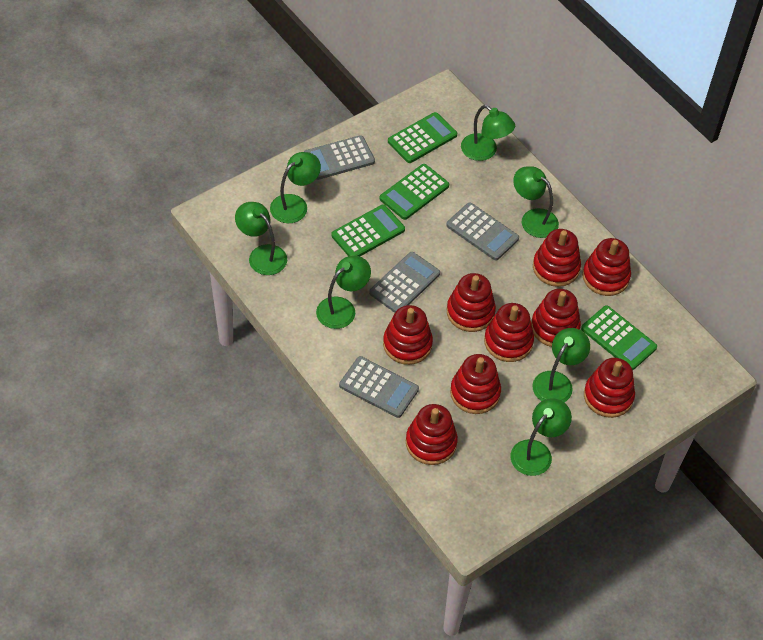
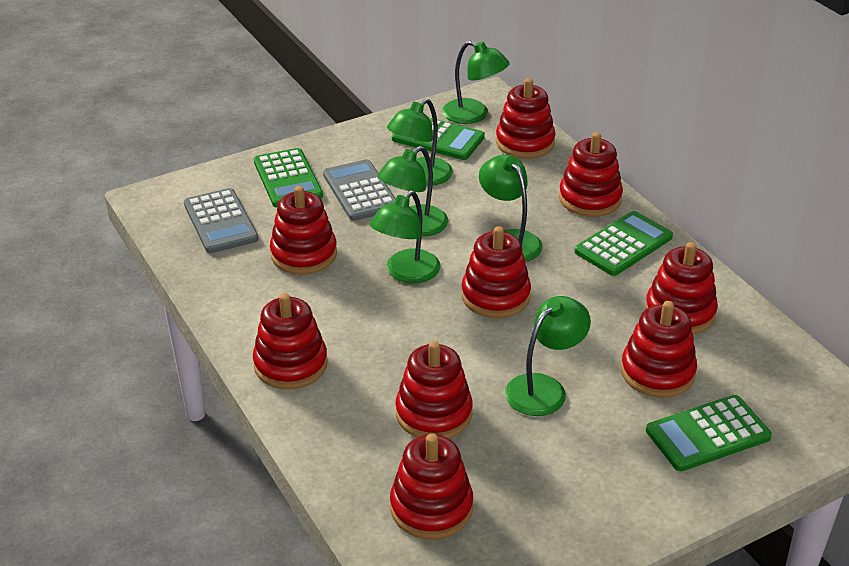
green lamp: [235,202,287,275] [270,152,321,223] [316,256,371,329] [461,105,515,161] [510,398,572,476] [513,166,559,238] [532,328,590,402] = 7 -> [370,191,441,283] [378,146,448,237] [387,99,453,186] [442,41,510,124] [479,155,543,262] [505,296,591,416] = 6
grey calculator: [304,135,375,180] [339,356,419,418] [369,252,440,313] [446,202,519,260] = 4 -> [184,188,259,253] [323,159,396,221] = 2

